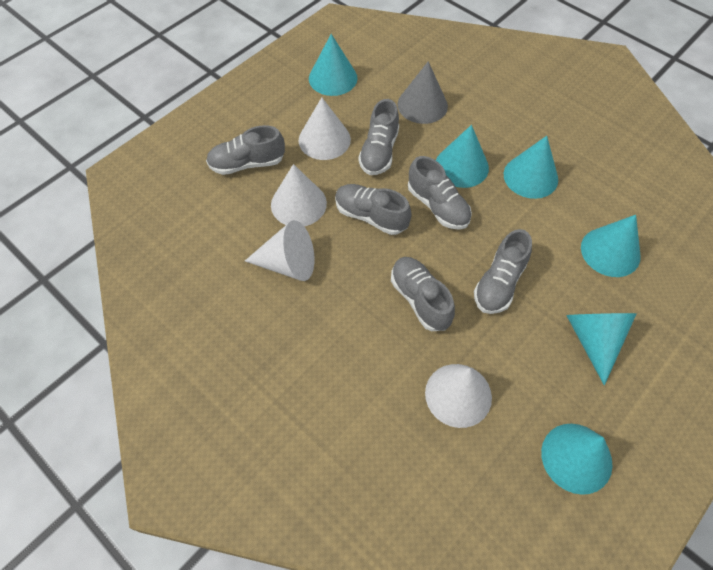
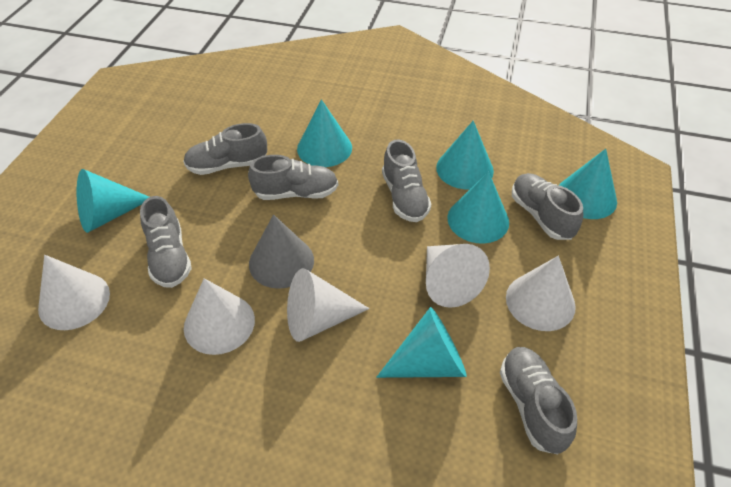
white cone: [245,220,314,281] [271,164,327,226] [298,97,351,160] [425,364,492,428] = 4 -> [38,255,110,330] [184,278,255,355] [287,268,370,342] [426,244,490,308] [506,256,576,331] = 5

